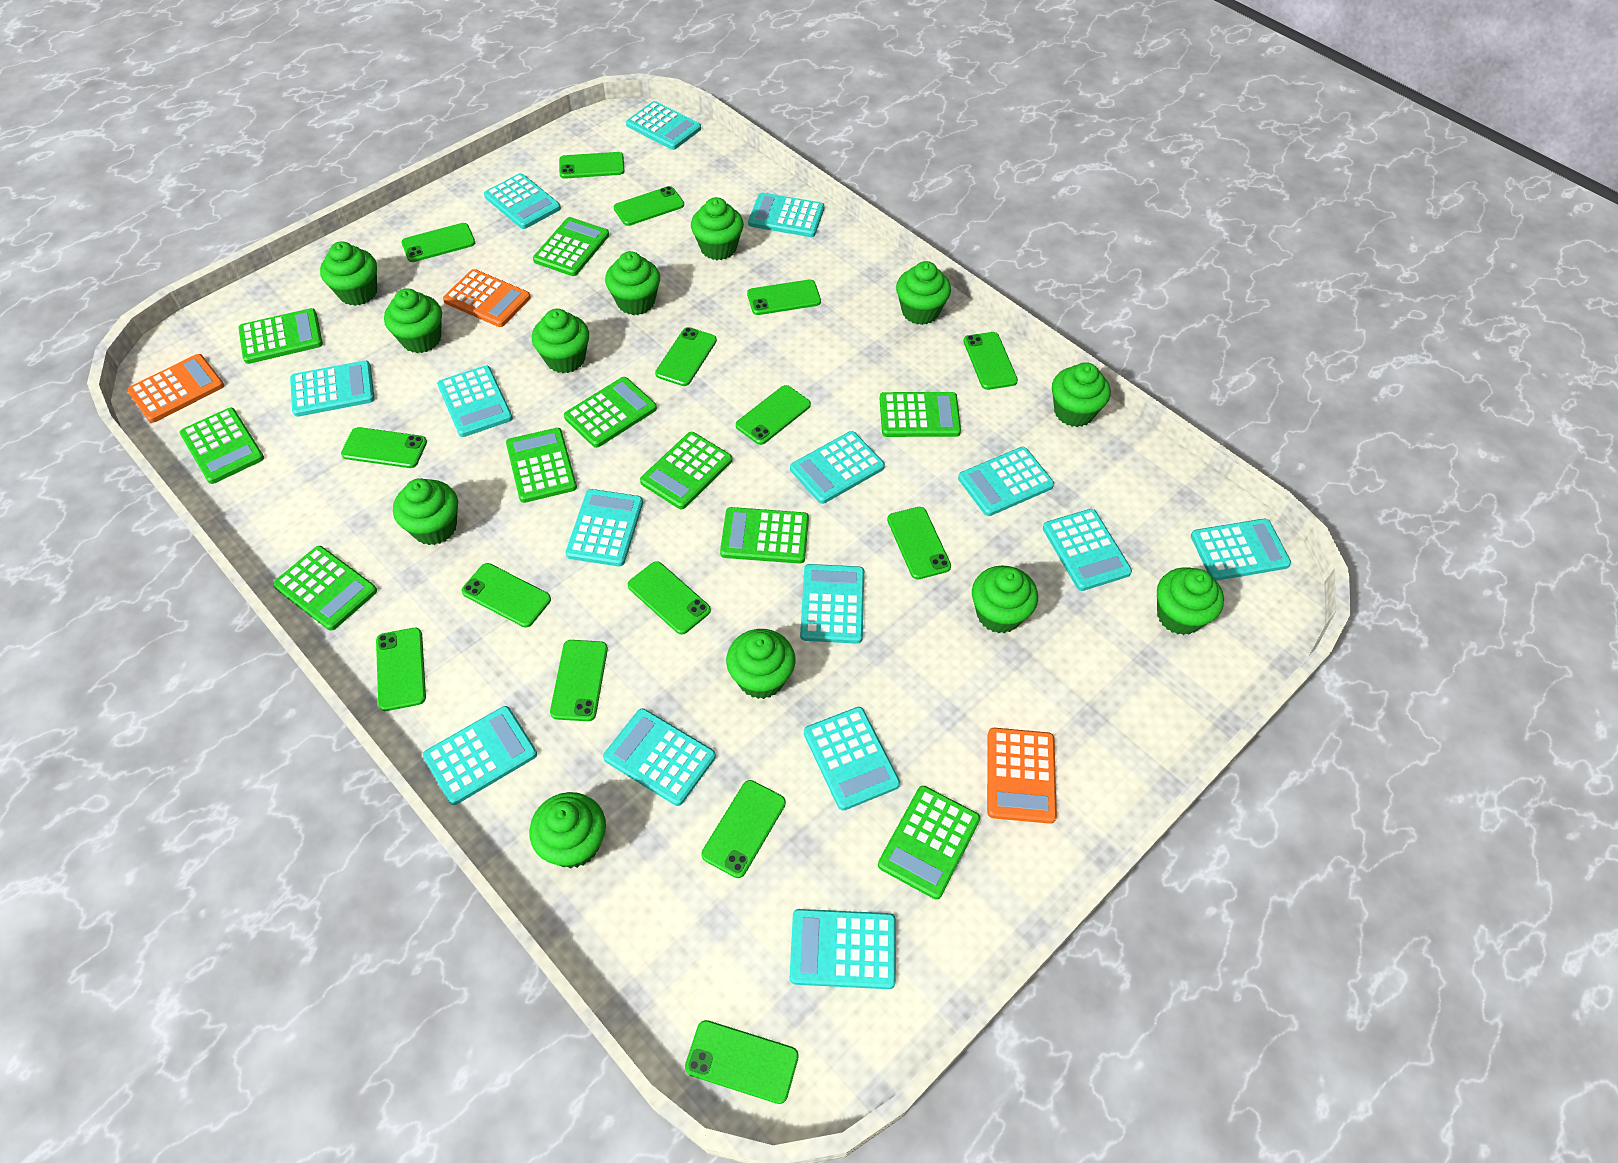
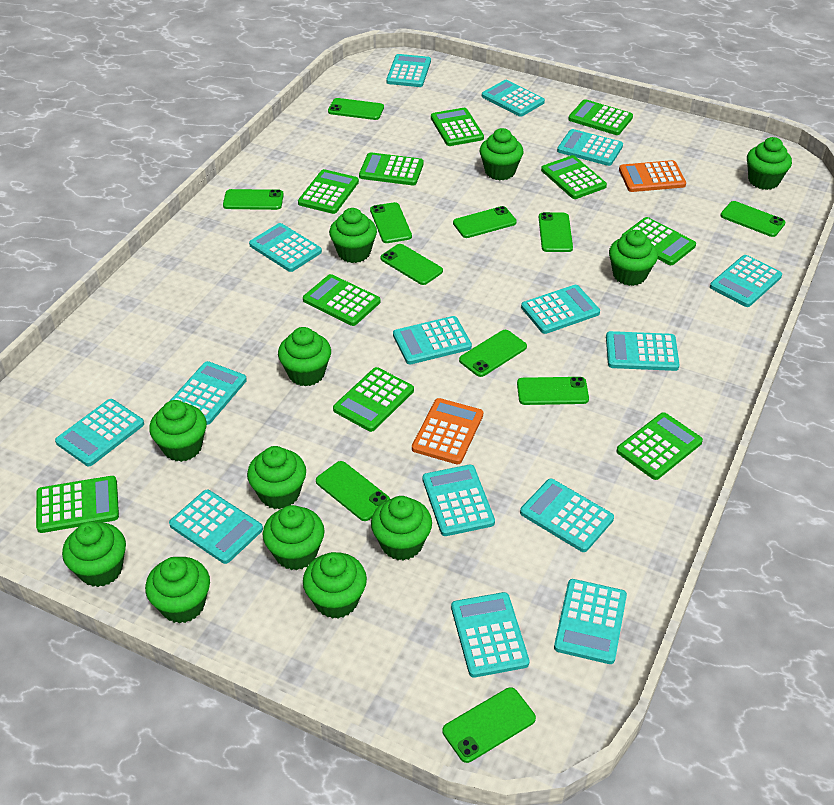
green phone: [341,427,427,468] [376,628,426,711] [401,223,475,262] [461,563,551,627] [550,640,608,721] [559,152,624,179] [614,186,684,226] [628,561,711,635] [655,327,717,386] [685,1020,799,1104] [701,780,786,878] [736,385,811,445] [747,279,821,315] [887,507,951,580] [964,332,1018,390] = 15 -> [223,189,284,210] [316,461,390,521] [328,98,384,120] [370,202,412,243] [380,244,443,285] [442,687,536,763] [453,206,517,238] [459,330,527,377] [517,377,589,405] [539,212,573,252] [720,201,786,237] = 11
orange calculator: [127,354,224,423] [443,269,531,327] [987,728,1057,824] = 3 -> [412,398,483,464] [619,160,686,192] = 2

